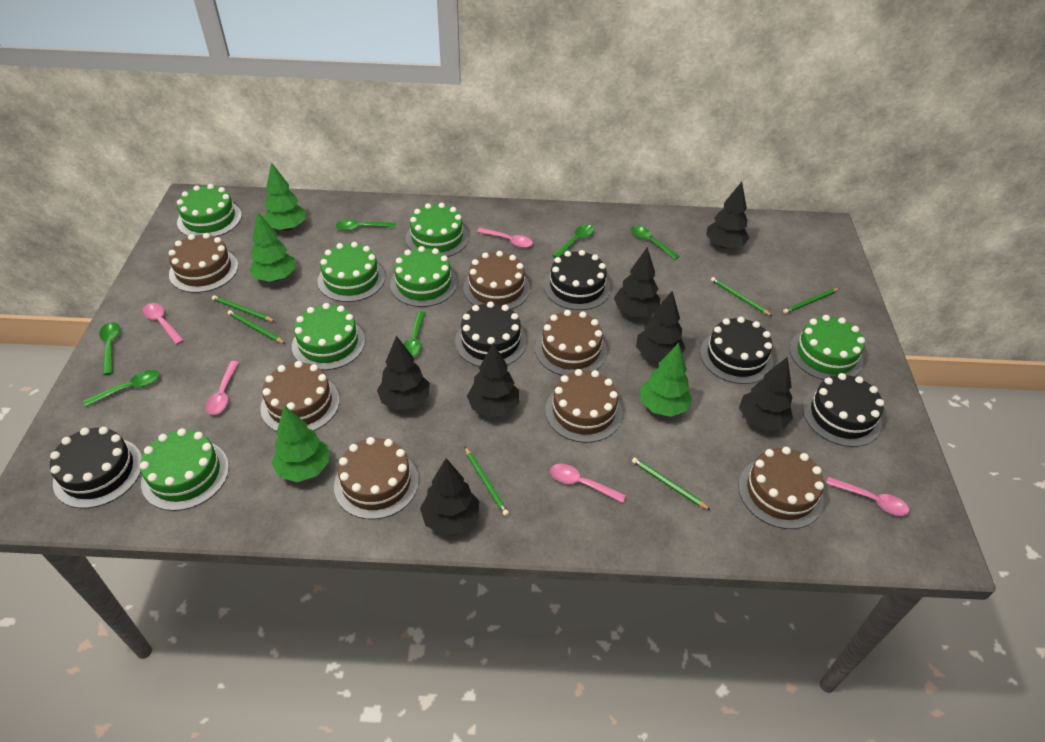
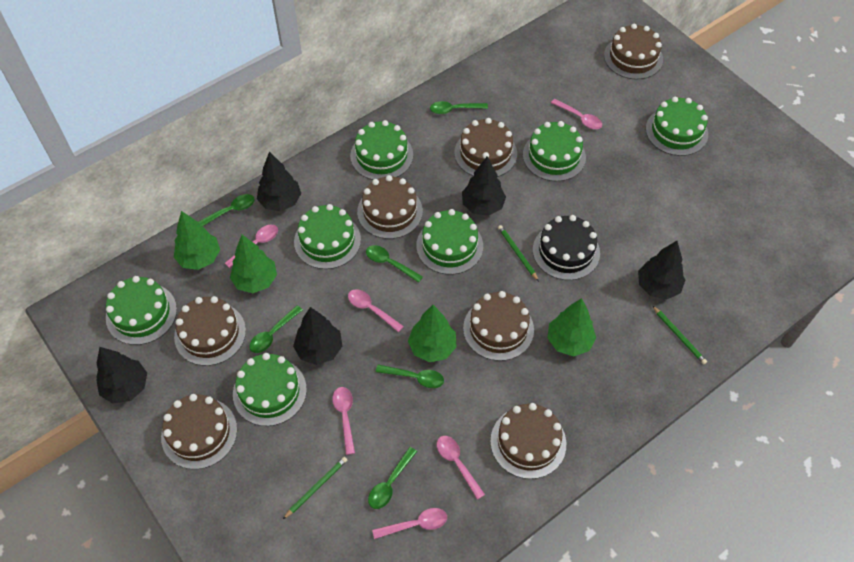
black cake: [50,427,142,508] [455,301,527,367] [544,250,610,310] [700,317,773,384] [803,373,884,447] = 5 -> [533,215,600,280] = 1
black tree: [377,336,429,410] [420,458,479,535] [467,343,519,417] [614,247,660,317] [636,291,686,362] [706,182,749,249] [739,357,793,430] = 7 -> [96,347,147,404] [257,152,301,211] [293,307,342,365] [462,156,506,216] [638,241,685,299] = 5
green pencil: [212,295,275,322] [227,310,286,344] [465,447,509,516] [632,457,710,510] [711,277,772,316] [783,288,840,314] = 6 -> [283,457,347,519] [498,225,539,281] [653,306,707,364] = 3
pink spoon: [142,303,184,345] [206,361,239,415] [477,228,533,248] [550,464,626,503] [826,477,909,516] = 5 -> [225,225,278,268] [332,387,355,455] [348,289,404,332] [372,508,447,539] [437,436,485,500] [551,99,602,129] = 6

